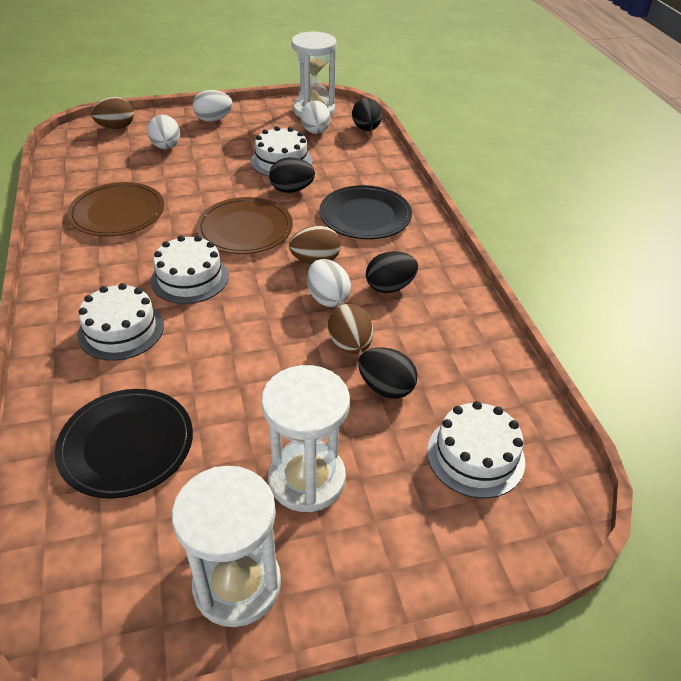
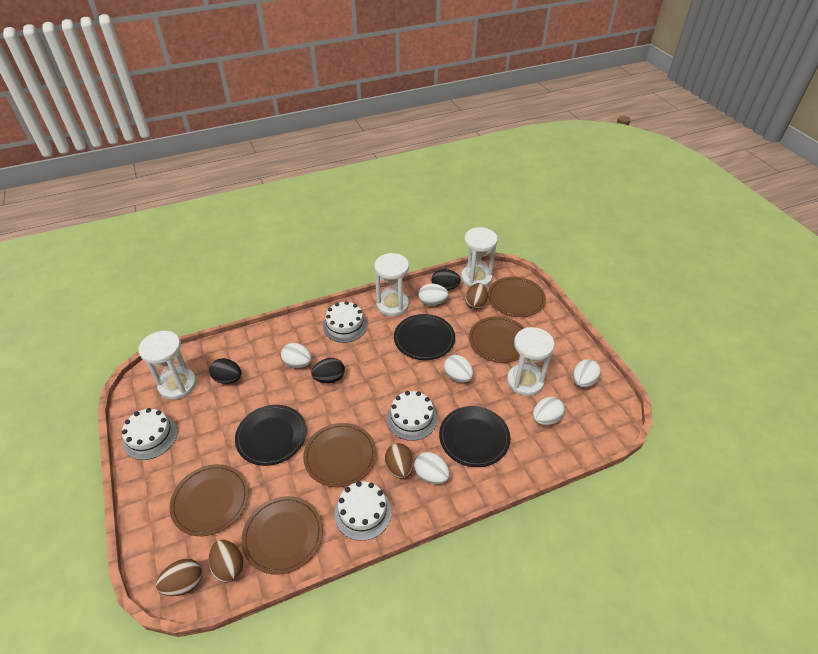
black egg: [269,157,315,193] [352,98,382,131] [358,347,418,399] [366,251,418,293] = 4 -> [209,358,242,384] [311,358,345,383] [432,269,461,290] = 3
black plate: [55,389,193,499] [319,185,412,239] = 2 -> [235,405,307,466] [394,314,455,360] [439,406,510,467] = 3
brown egg: [91,97,134,129] [289,226,341,264] [328,304,373,354] = 3 -> [156,559,202,596] [209,540,244,583] [385,443,414,479] [465,283,488,310] = 4
brown plate: [67,182,164,236] [196,197,293,254] = 2 -> [169,464,249,536] [241,496,323,575] [303,423,376,487] [469,316,525,363] [488,277,546,317] = 5
white egg: [148,115,180,149] [192,90,233,122] [300,101,331,134] [307,259,351,307] = 4 -> [281,343,312,368] [414,452,450,484] [419,284,448,306] [444,355,473,382] [533,397,565,425] [573,359,601,388] = 6
white hourglass: [172,466,281,627] [261,365,350,512] [291,32,337,118] = 3 -> [139,331,196,400] [374,253,409,316] [461,227,498,287] [507,327,554,396] = 4

